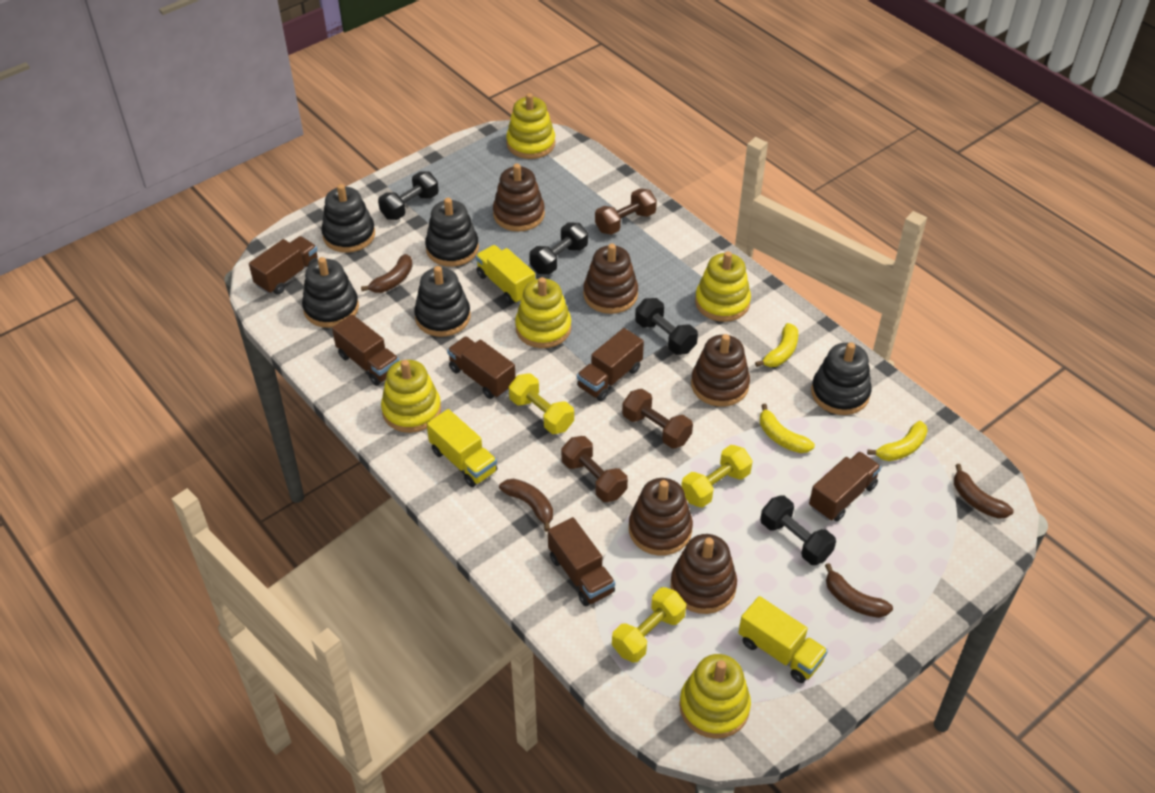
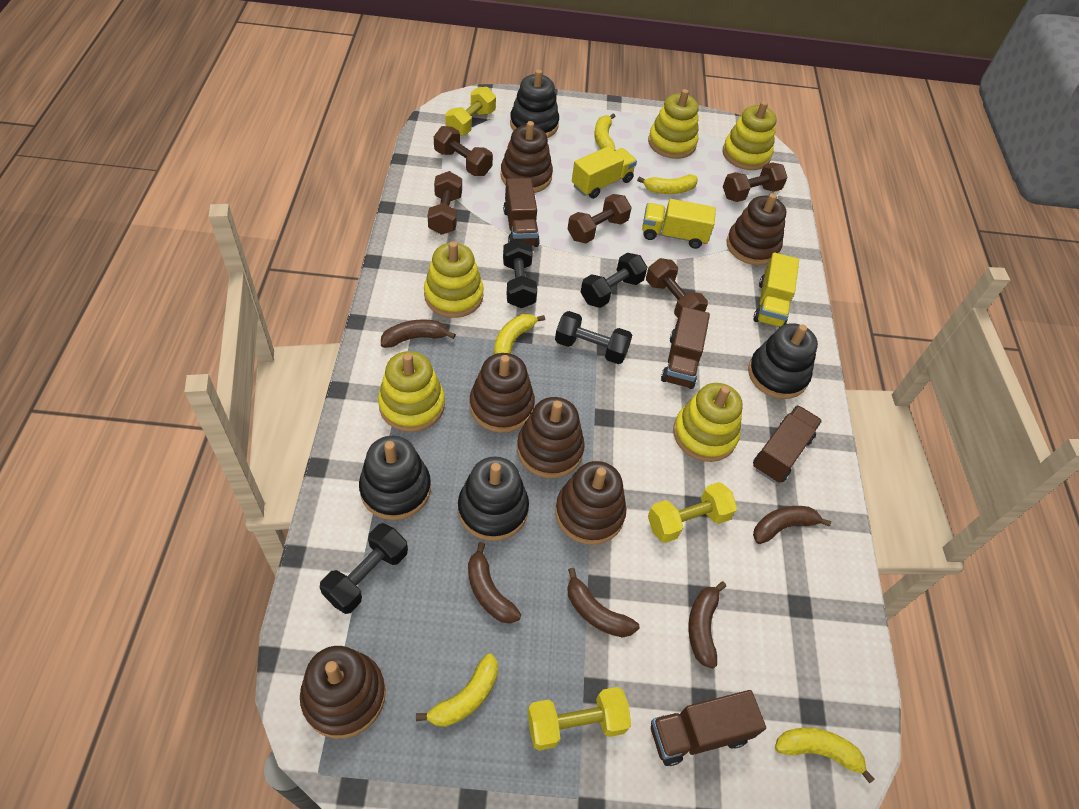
black stacking toy: [302,257,359,328] [321,184,375,253] [414,266,471,337] [425,198,479,267] [811,342,872,415] = 5 -> [359,436,431,520] [458,456,529,541] [510,69,559,138] [748,323,818,399] = 4
brown banana: [361,254,413,293] [499,479,553,532] [825,563,893,618] [954,464,1014,519] = 4 -> [381,319,456,348] [468,542,521,624] [567,568,639,638] [689,581,726,669] [753,506,831,544] = 5
brown dumbbell: [561,436,628,502] [595,188,657,235] [622,389,693,449] = 3 -> [428,171,462,235] [434,126,493,176] [568,194,632,243] [646,258,708,318] [723,162,788,202] = 5
brown stacking toy: [493,164,545,232] [583,244,638,314] [629,478,693,555] [671,534,737,614] [691,334,750,407] = 5 -> [300,646,386,739] [470,353,535,433] [500,121,553,193] [517,397,585,478] [555,461,627,545] [727,193,786,265] = 6
brown truck: [249,236,318,295] [332,314,399,386] [447,336,516,399] [548,517,615,606] [577,328,644,401] [809,451,881,521] = 6 -> [503,178,540,247] [651,690,766,766] [661,307,710,389] [753,405,822,483] = 4
yellow banana: [755,323,798,367] [760,404,815,453] [867,421,928,461] = 3 -> [416,653,498,727] [494,314,545,354] [594,113,616,151] [637,174,698,194] [775,728,874,784] = 5

